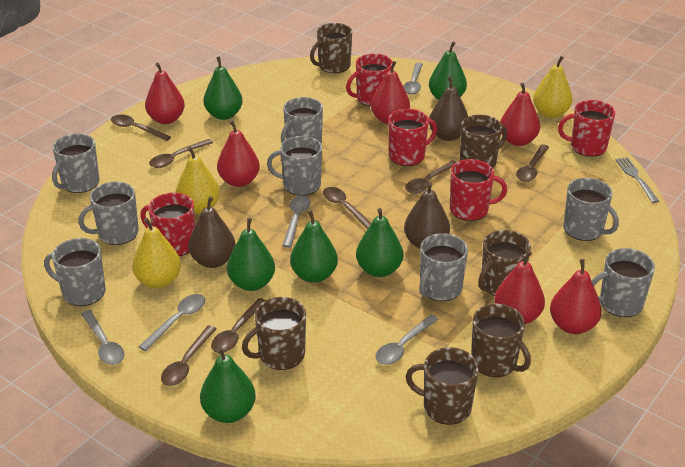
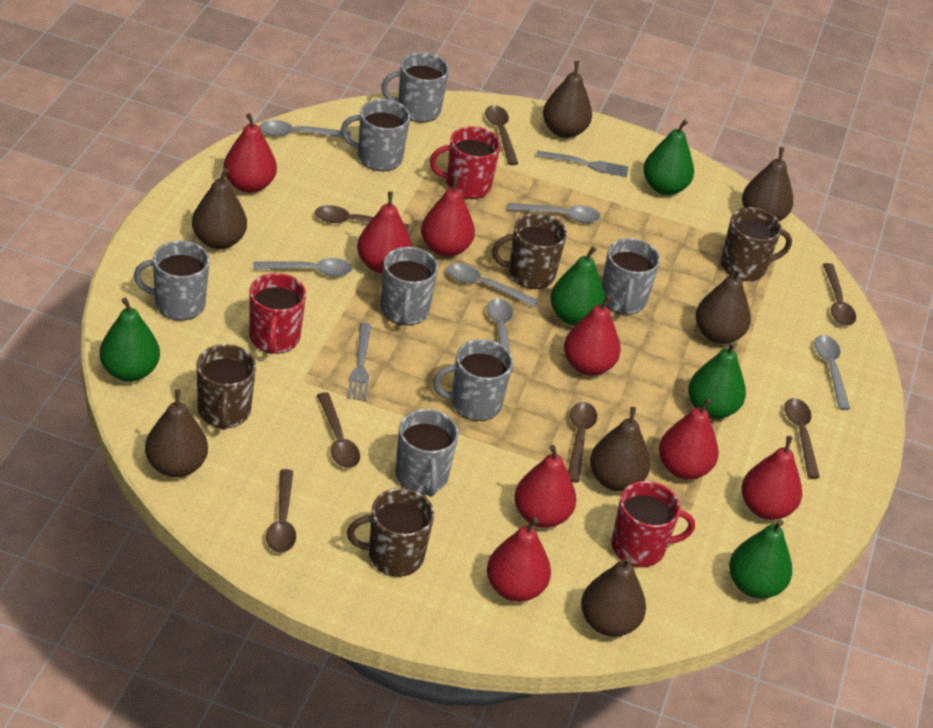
brown mug: [242,297,306,370] [310,23,352,73] [406,347,479,425] [460,115,507,168] [471,304,531,377] [478,230,531,296] = 6 -> [197,344,256,430] [347,488,434,577] [492,213,567,289] [721,207,792,281] = 4
brown pear: [188,196,236,268] [404,182,450,249] [429,76,468,141] = 3 -> [145,389,208,478] [192,168,247,249] [543,61,592,138] [581,556,646,637] [590,407,650,492] [696,268,751,344] [742,147,793,221] = 7
green pear: [200,347,256,423] [204,56,243,120] [227,218,275,291] [290,210,338,283] [356,208,403,277] [429,41,467,100] = 6 -> [99,298,160,382] [550,246,606,325] [643,120,694,195] [688,342,746,419] [729,520,792,599] = 5
grey fork: [615,157,659,203] = 1 -> [347,323,371,401] [536,151,628,177] = 2
grey mug: [44,238,106,306] [52,134,100,193] [78,182,139,245] [267,136,322,196] [281,97,323,144] [419,233,468,301] [563,178,619,241] [592,248,655,317] = 8 -> [134,240,210,321] [341,99,410,171] [381,52,449,123] [381,247,438,325] [395,409,459,497] [433,339,513,421] [602,238,660,315] = 7
grey spoon: [81,310,124,365] [139,294,205,351] [282,195,311,248] [376,315,439,365] [403,63,423,94] = 5 -> [253,258,352,277] [260,120,351,138] [447,263,538,307] [487,298,513,372] [508,203,601,223] [814,335,850,410] = 6
red mug: [140,193,195,256] [346,54,393,106] [388,109,437,166] [450,159,507,221] [558,100,615,157] = 5 -> [250,273,306,354] [430,126,501,199] [611,481,695,567] = 3
red pear: [145,62,185,124] [217,120,260,187] [371,61,410,124] [494,251,545,324] [500,83,540,146] [550,259,602,334] = 6 -> [223,113,277,193] [357,191,412,273] [421,176,475,257] [487,517,551,602] [514,445,576,528] [564,295,621,375] [659,398,719,480] [742,436,802,520] = 8
yellow pear: [132,218,181,289] [176,147,220,214] [533,56,573,118] = 3 -> none = 0

